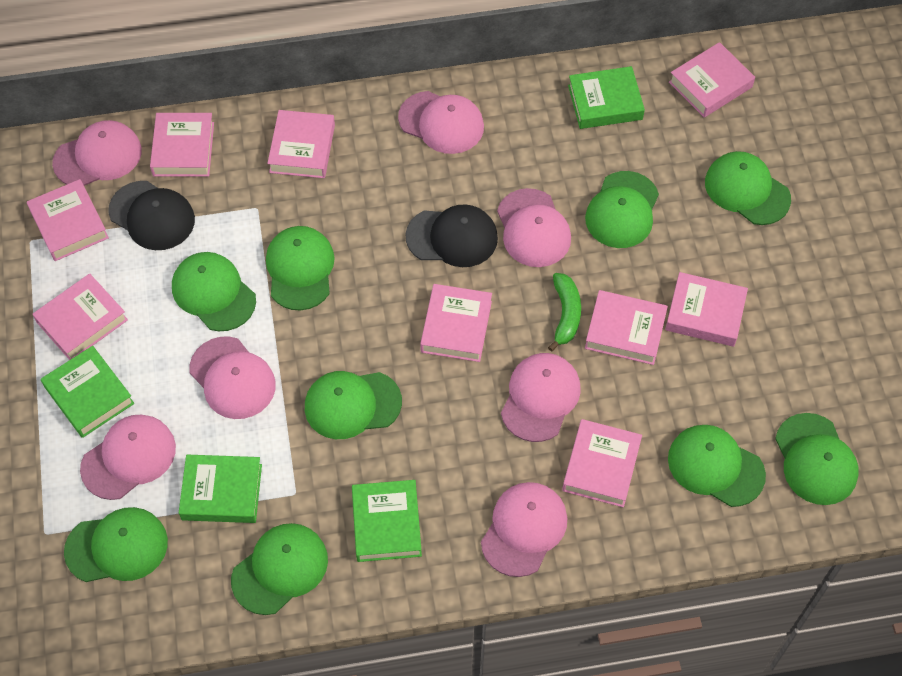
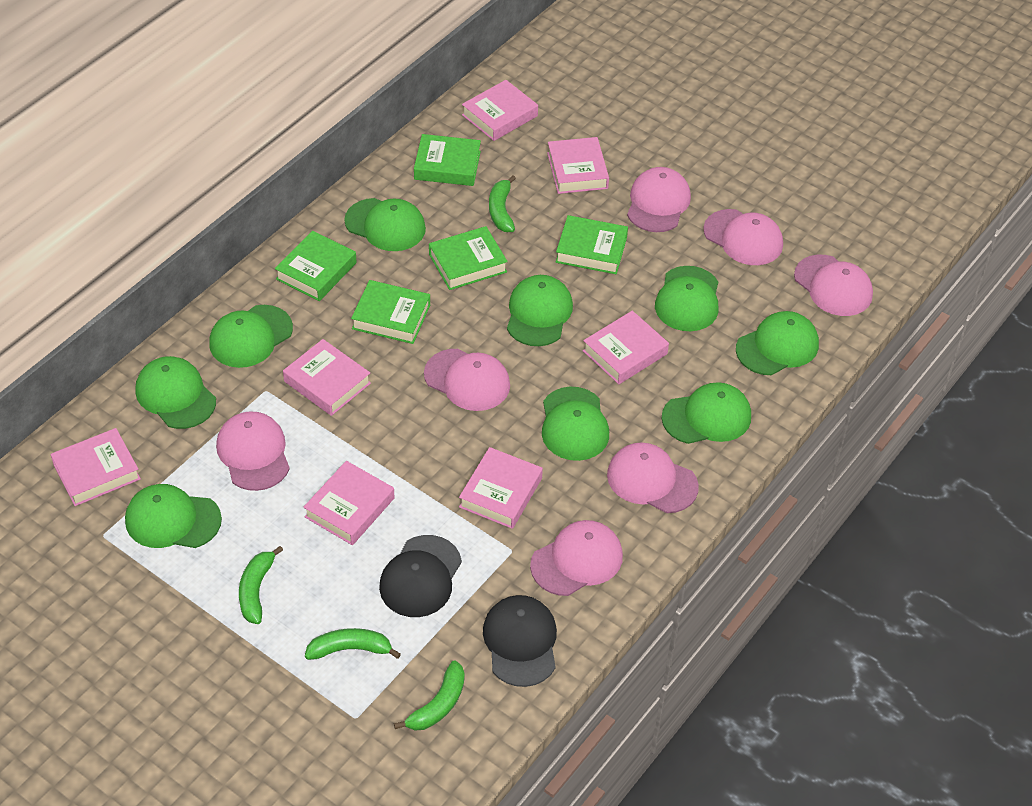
green banana: [548,273,581,352] = 1 -> [239,546,283,624] [305,628,401,660] [394,660,465,730] [489,175,516,232] = 4
green book: [41,346,134,438] [179,455,262,523] [352,480,422,562] [568,66,645,129] = 4 -> [275,231,357,301] [351,280,430,344] [414,134,481,186] [429,226,508,290] [556,215,628,274] = 5
pink book: [27,179,109,261] [33,274,128,360] [150,113,214,177] [267,110,335,178] [420,284,492,362] [562,419,642,507] [585,290,668,365] [665,272,748,347] [669,42,755,117] = 9 -> [51,428,141,506] [283,339,371,416] [303,461,394,545] [459,447,543,529] [462,80,538,141] [547,137,609,194] [583,311,669,384] = 7

